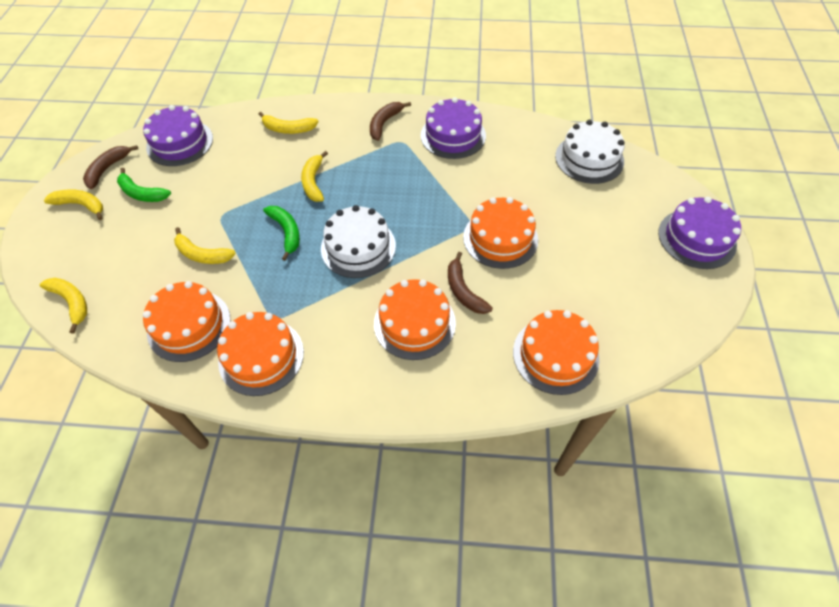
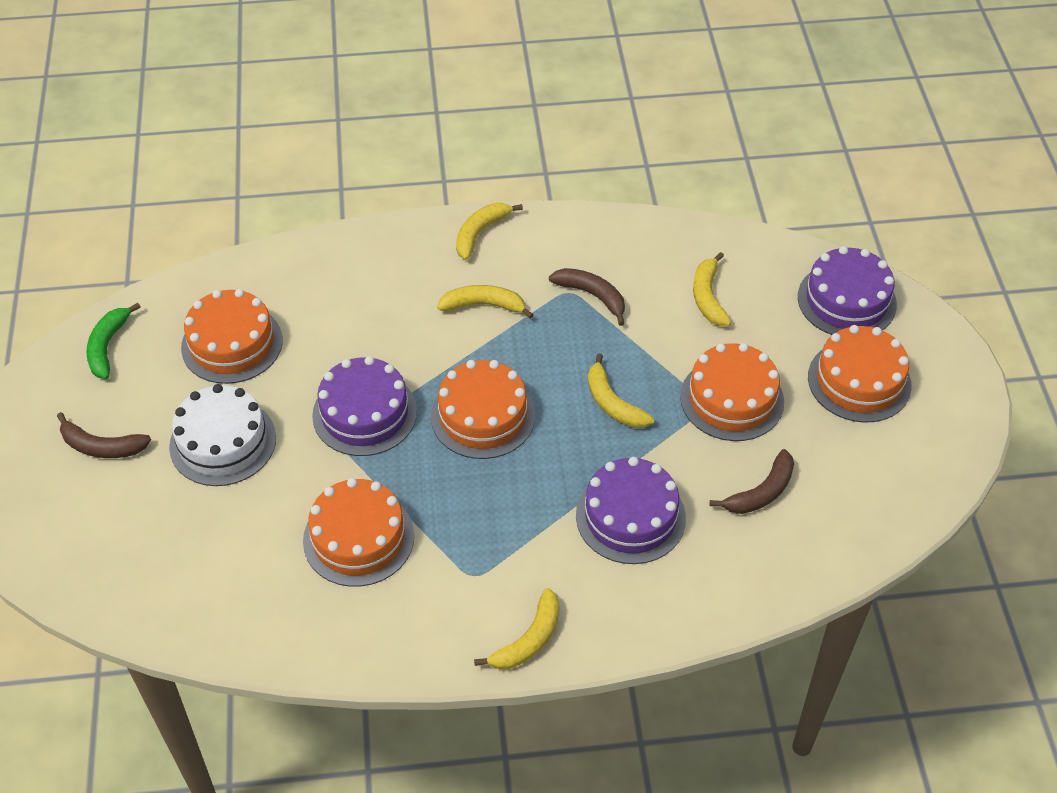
green banana: [117,168,171,202] [263,206,300,261] = 2 -> [86,303,141,379] = 1
white cake: [321,205,396,278] [555,120,625,184] = 2 -> [169,384,276,486] = 1

